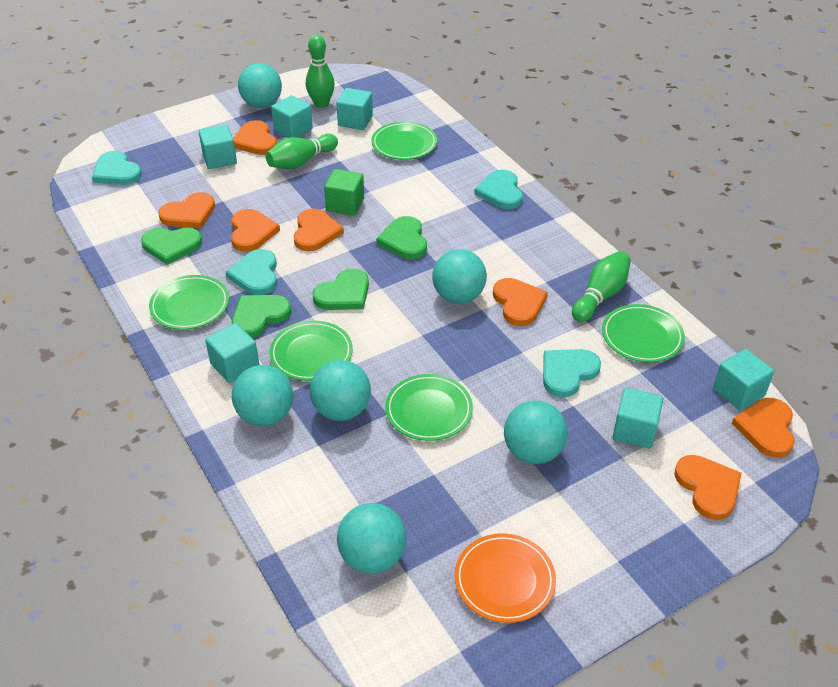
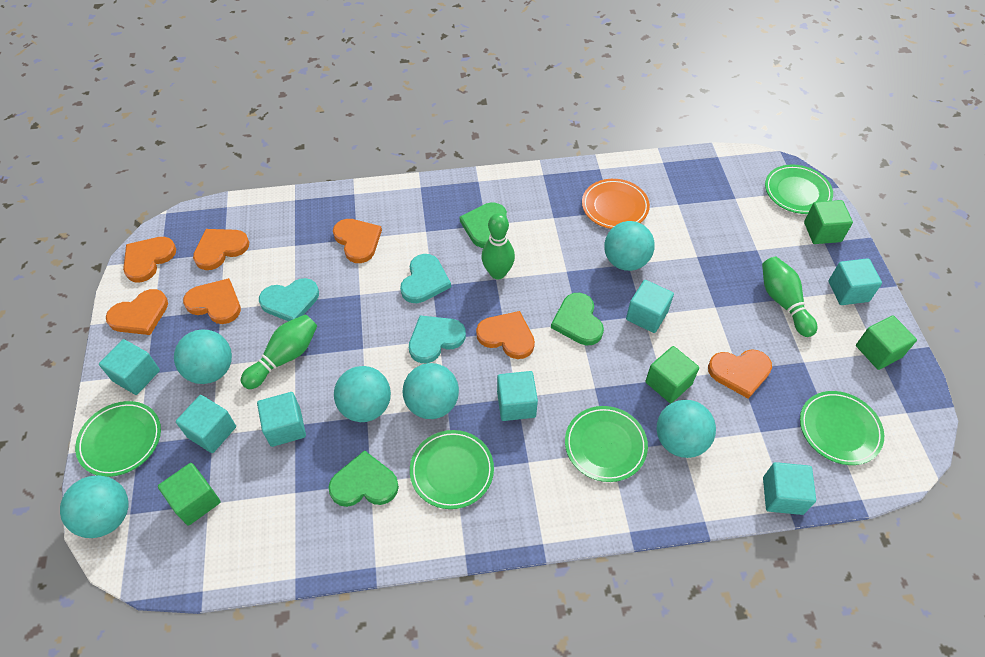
green cube: [324,169,364,216] = 1 -> [158,463,221,526] [645,346,699,403] [804,200,853,244] [856,315,917,370] = 4
green heart: [141,227,202,265] [232,295,291,338] [313,268,369,310] [376,216,427,259] = 4 -> [329,450,399,507] [460,202,507,248] [551,293,604,345] = 3
turquoise cube: [199,125,237,169] [205,323,259,383] [271,95,313,138] [336,88,373,130] [613,388,664,448] [713,349,774,411] = 6 -> [99,339,160,395] [176,395,236,453] [257,392,306,447] [497,371,538,421] [626,280,674,333] [763,462,816,515] [829,258,882,305] = 7
turquoise heart: [92,151,142,185] [226,249,277,295] [474,170,523,209] [543,349,601,398] = 4 -> [259,278,319,321] [400,254,451,303] [409,315,466,363] = 3

